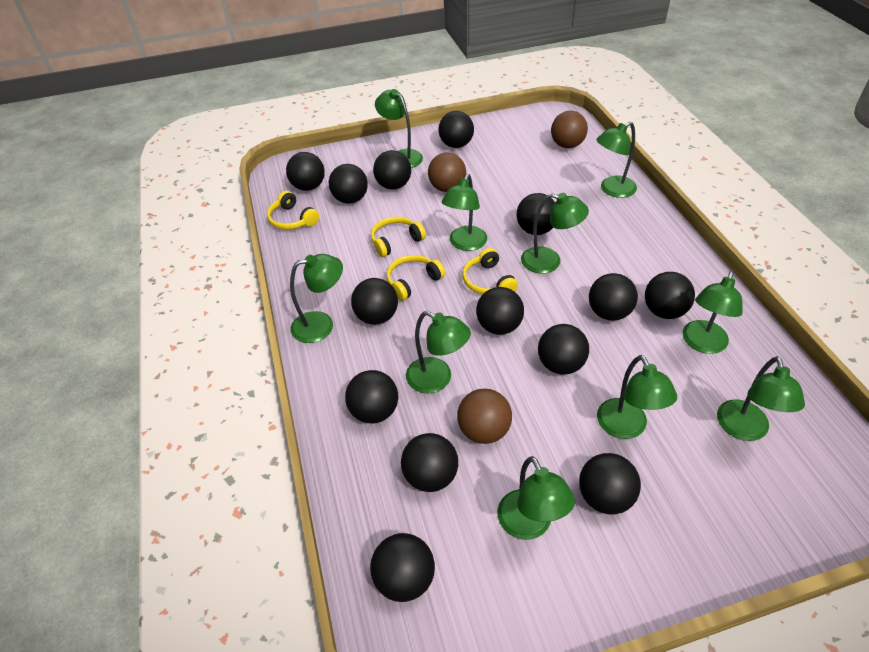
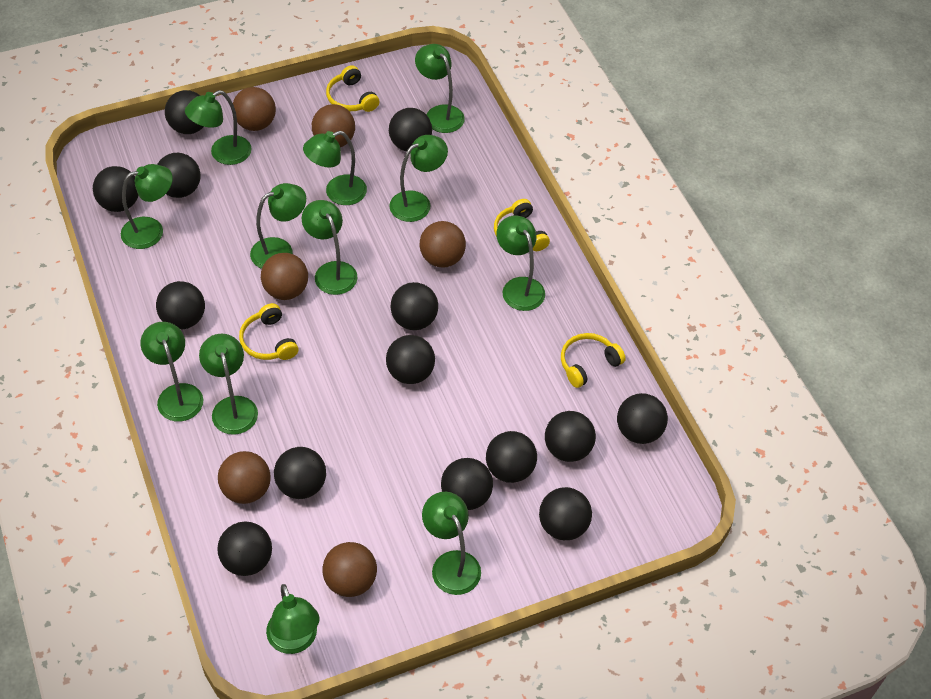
brown ball: [428,152,466,192] [457,389,512,444] [551,111,588,148] = 3 -> [218,451,271,504] [233,87,276,131] [261,253,308,300] [312,104,355,147] [323,542,377,597] [420,221,466,268] = 6
green lamp: [290,254,343,343] [375,89,423,168] [406,311,471,394] [442,174,487,251] [497,456,575,540] [521,193,589,274] [596,122,637,198] [597,355,677,439] [682,271,743,354] [717,356,805,441] = 10 -> [121,164,173,249] [140,322,203,422] [185,90,251,165] [199,334,258,435] [250,183,306,269] [266,584,320,654] [301,200,358,295] [303,131,367,205] [389,135,448,222] [415,44,465,133] [422,492,481,595] [496,216,545,311] = 12

